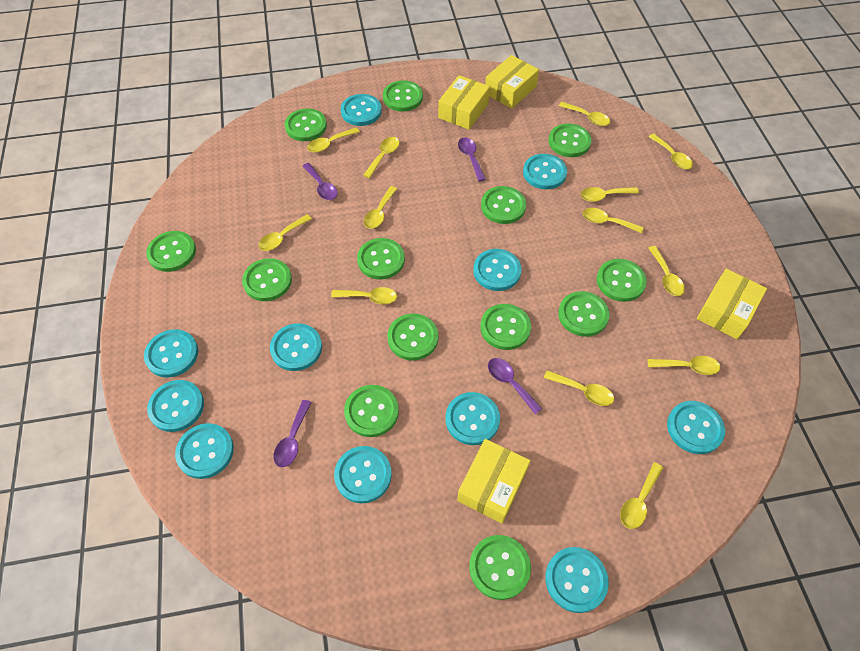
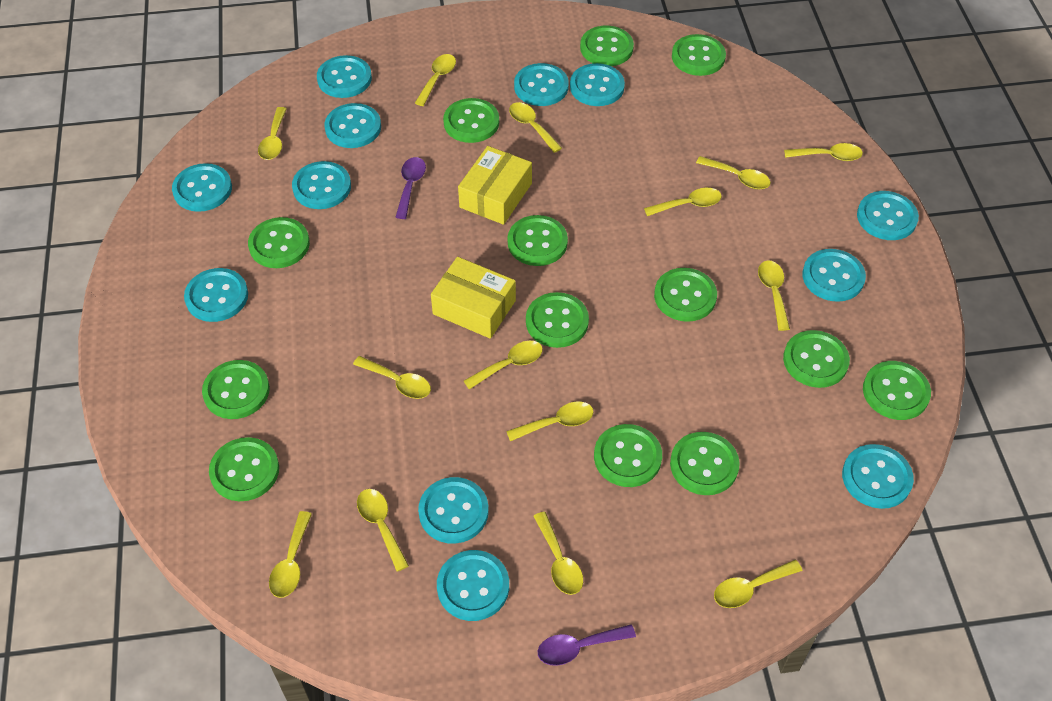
purple spoon: [273,400,312,467] [303,163,338,200] [458,137,486,182] [488,358,542,414] = 4 -> [396,157,426,219] [538,624,636,666] = 2
turquoise button: [144,329,198,378] [147,380,204,432] [175,423,234,479] [270,323,322,371] [334,446,392,503] [341,94,382,126] [445,392,500,445] [473,249,522,291] [523,154,567,189] [545,547,609,613] [667,401,725,454] = 11 -> [172,163,232,212] [184,268,248,322] [292,161,351,209] [317,55,372,98] [324,103,381,148] [418,477,489,544] [437,550,509,621] [514,63,569,106] [570,63,625,106] [802,249,866,302] [842,444,914,509] [857,191,919,240] = 12
yellow box: [438,75,490,130] [457,439,530,524] [485,55,539,109] [697,269,767,339] = 4 -> [431,257,516,339] [458,146,532,225] = 2
yellow spoon: [259,214,312,251] [307,128,360,153] [331,287,397,304] [363,137,399,178] [364,186,397,229] [544,370,614,406] [559,102,610,126] [581,187,639,202] [582,208,644,233] [620,462,663,529] [648,356,720,375] [649,133,693,169] [649,246,685,296] = 13 -> [258,107,287,160] [269,511,312,598] [353,356,431,399] [357,489,409,572] [415,54,456,106] [464,341,543,390] [506,402,594,441] [509,102,562,153] [533,512,583,595] [644,188,722,216] [696,156,771,189] [714,560,802,608] [758,261,790,331] [784,143,863,161] = 14

